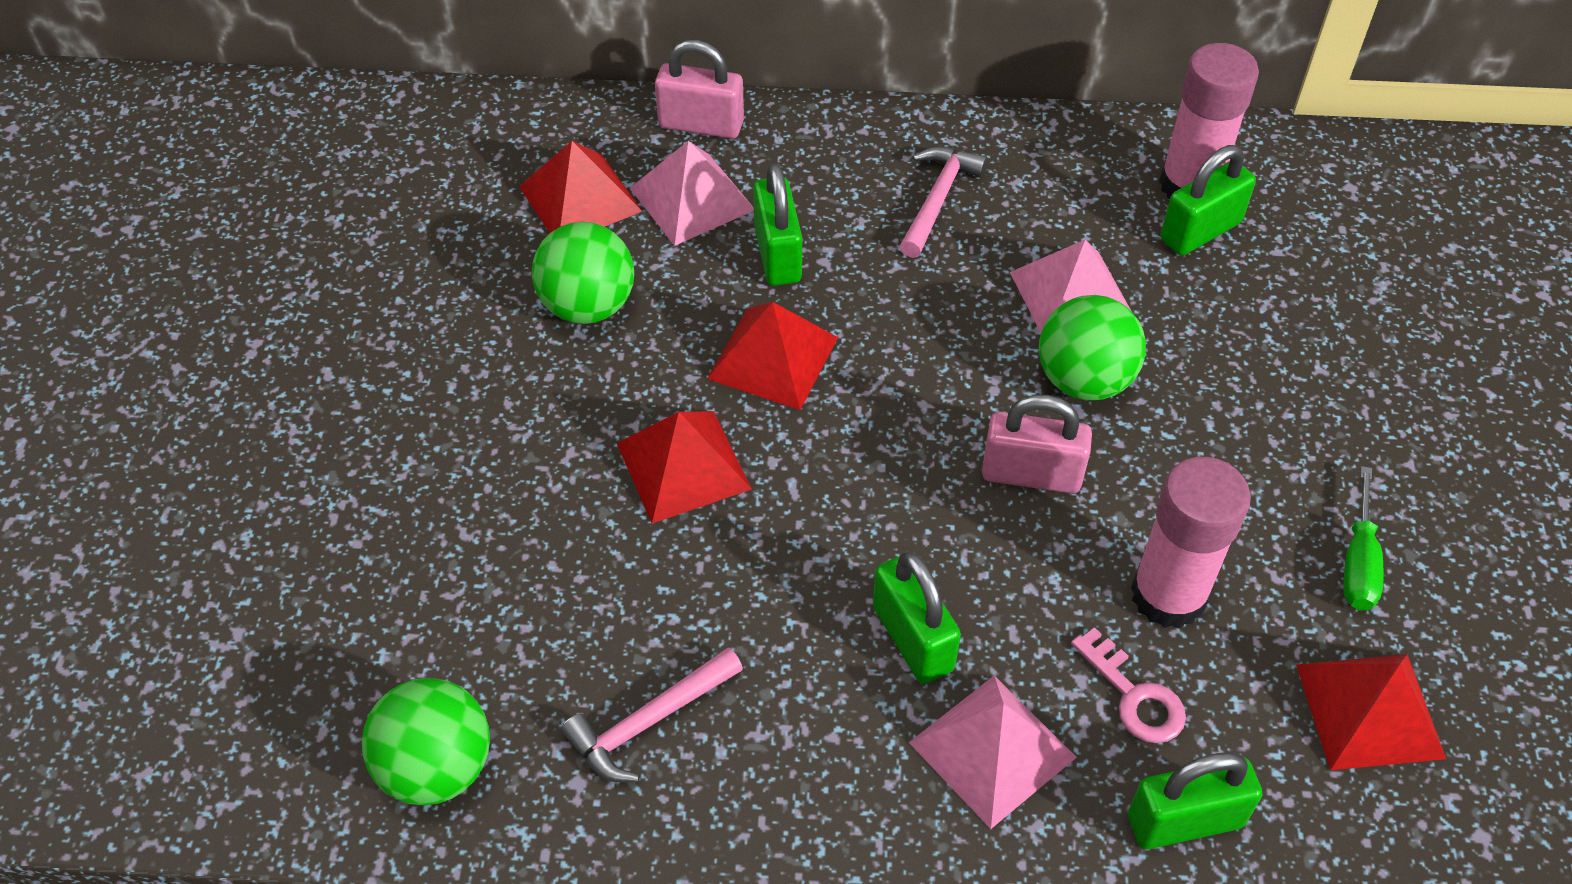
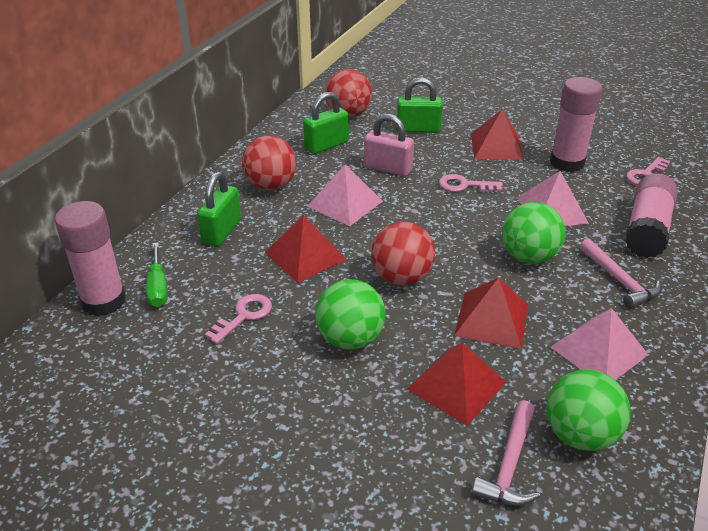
green padlock: [753,163,802,286] [873,552,961,684] [1128,752,1262,849] [1160,145,1256,255] = 4 -> [197,172,241,247] [303,92,349,154] [397,77,443,133] = 3
pink glue stick: [1131,457,1251,629] [1159,43,1259,199] = 2 -> [55,201,126,316] [550,77,602,172] [625,174,678,258] = 3
pink key: [1071,627,1186,743] = 1 -> [205,294,272,344] [439,174,503,192] [626,157,670,185] = 3
pink padlock: [655,40,744,139] [982,395,1092,493] = 2 -> [364,114,414,176] = 1
red ball: none = 0 -> [242,135,297,190] [325,69,372,117] [371,222,435,285] = 3

